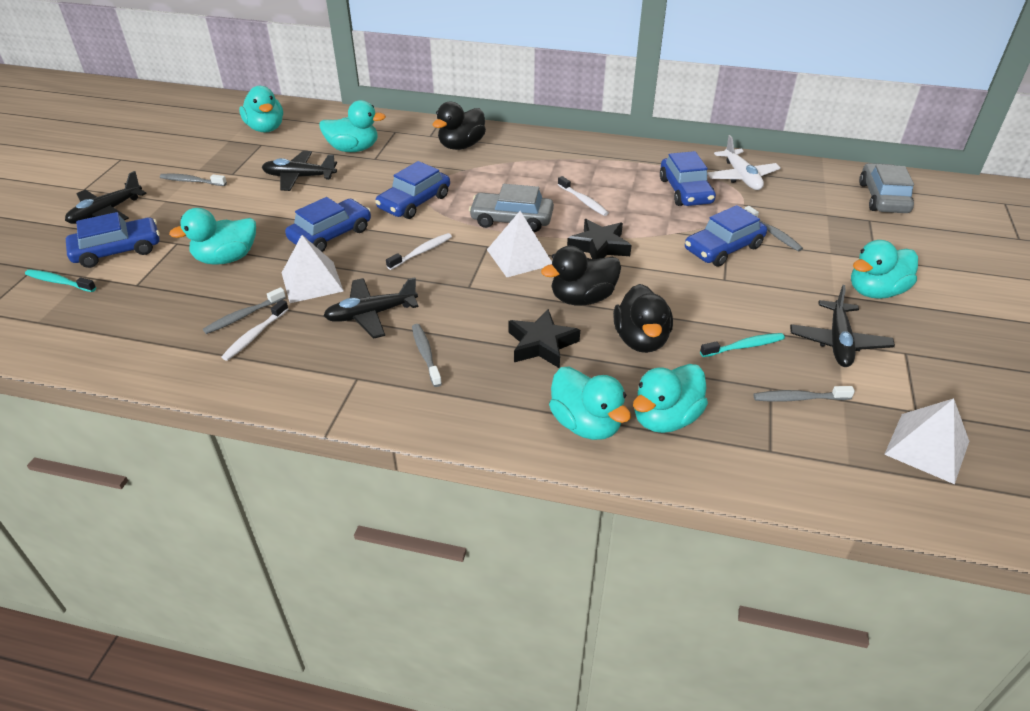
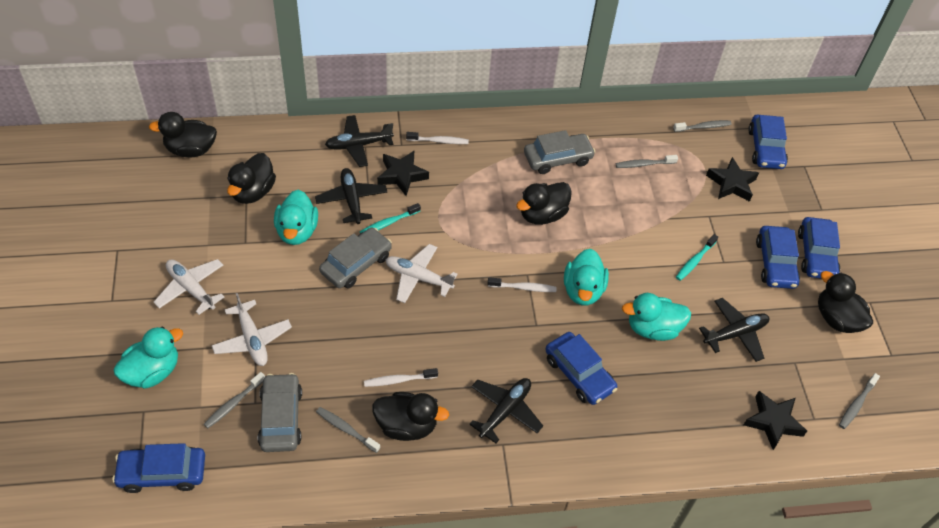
black duck: [433,101,486,150] [541,246,621,306] [613,284,673,353] = 3 -> [149,112,217,157] [227,153,276,204] [372,392,449,441] [516,182,572,225] [818,271,873,333] = 5
black star: [508,309,580,369] [567,219,632,259] = 2 -> [377,151,429,196] [706,157,759,202] [744,391,807,450] = 3
grey car: [469,184,554,232] [859,163,914,213] = 2 -> [258,373,302,452] [319,228,392,288] [524,130,595,174] = 3
turquoise duck: [169,208,256,264] [239,86,283,133] [319,100,386,152] [549,367,631,440] [633,364,708,433] [851,240,918,299] = 6 -> [113,326,183,389] [274,190,318,245] [564,249,609,305] [622,293,691,341] = 4
white plane: [707,135,781,190] = 1 -> [154,259,224,315] [212,293,292,366] [385,244,458,303] = 3
white pyramid: [282,235,344,303] [487,211,552,277] [884,398,969,484] = 3 -> none = 0

